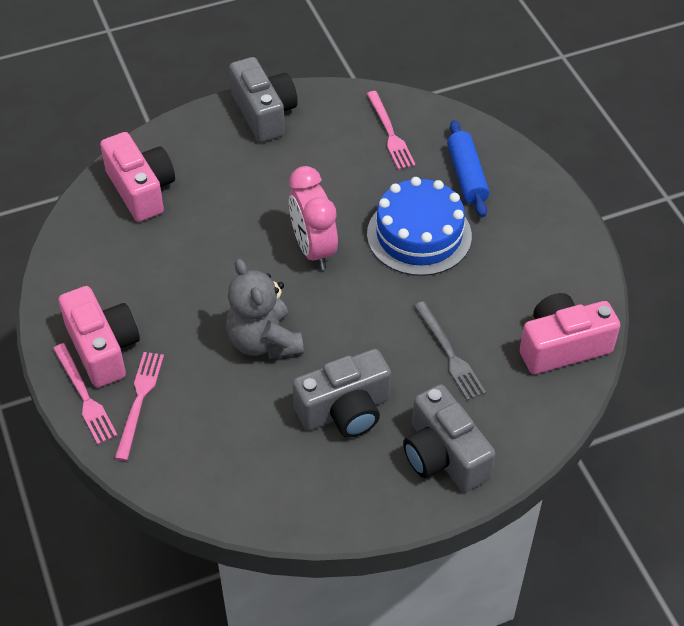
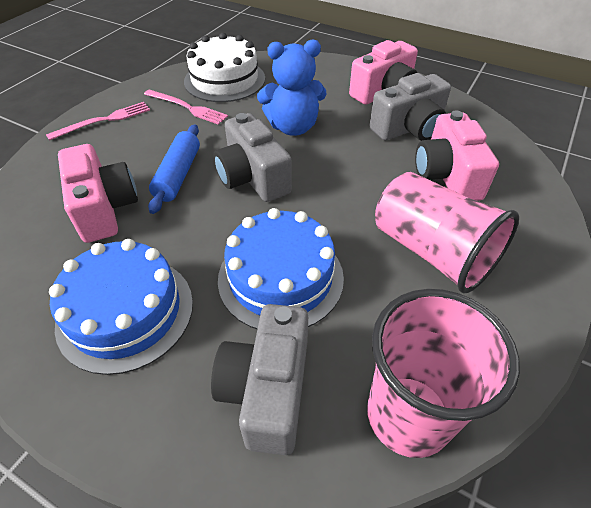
blue cake: [367,177,472,276] = 1 -> [49,239,193,375] [218,208,344,329] = 2
blue teddy bear: none = 0 -> [257,39,327,136] = 1
grey fork: [414,301,486,401] = 1 -> none = 0
grey teddy bear: [226,259,304,359] = 1 -> none = 0
pink clock: [289,166,338,270] = 1 -> none = 0
pink cup: none = 0 -> [367,289,520,458] [375,172,519,293] = 2
pink fork: [53,343,118,444] [115,352,164,461] [367,91,416,170] = 3 -> [46,102,150,141] [144,89,228,125] = 2
white cake: none = 0 -> [184,33,265,102] = 1

